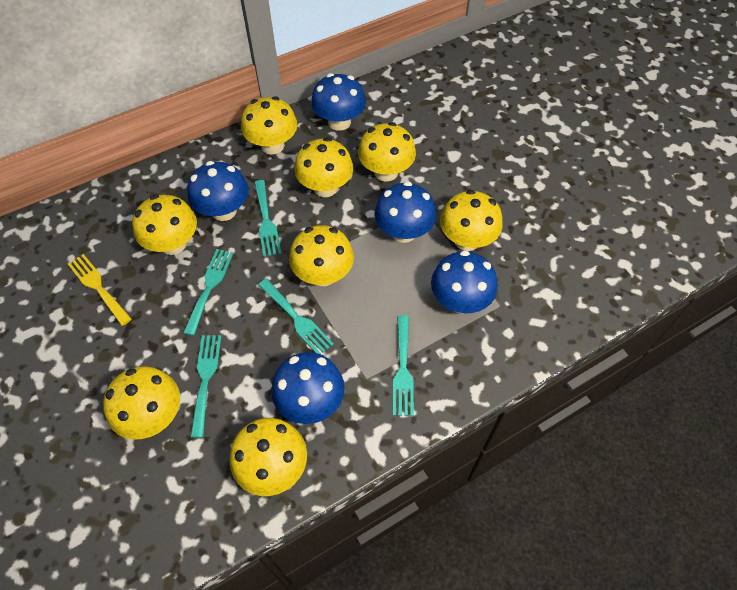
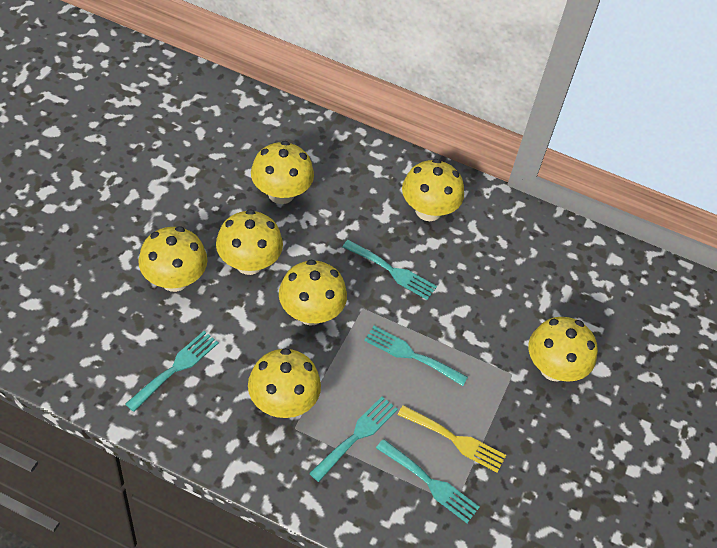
blue mushroom: [187,161,249,221] [272,352,345,424] [311,73,366,131] [374,181,436,243] [431,250,498,313] = 5 -> none = 0
yellow mushroom: [103,366,180,440] [132,195,197,255] [230,418,307,496] [241,96,298,155] [289,225,354,286] [294,137,353,197] [358,122,416,182] [440,190,503,251] = 8 -> [138,226,208,292] [216,209,283,275] [248,348,321,418] [251,141,314,204] [279,260,347,326] [402,159,464,221] [528,317,598,382] = 7

